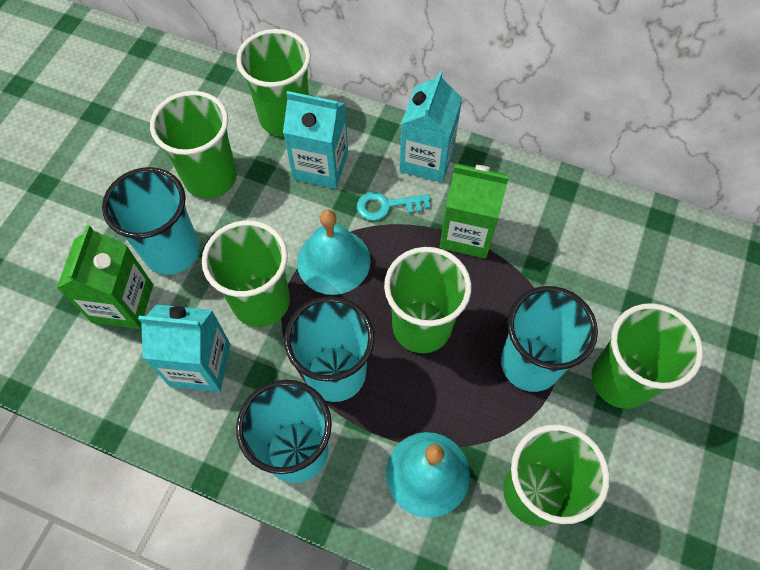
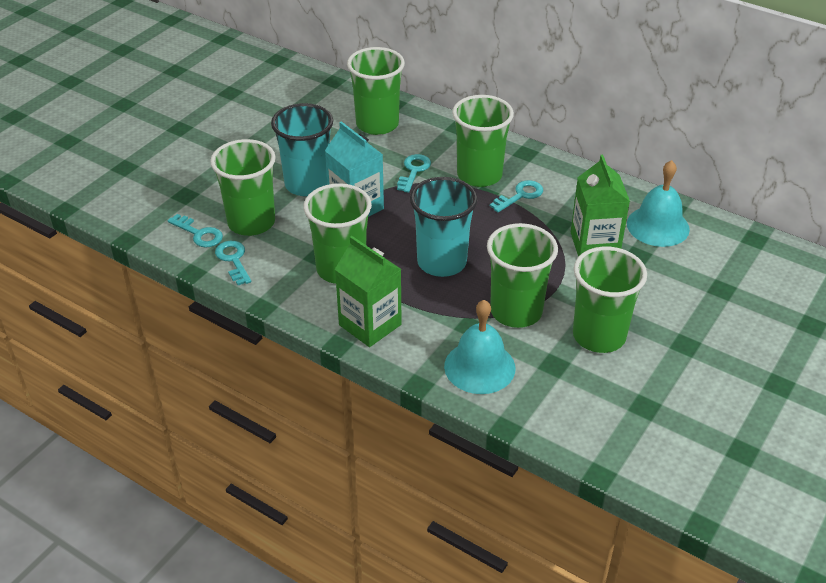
turquoise carton: [138,305,230,392] [283,91,348,189] [399,71,462,183] = 3 -> [325,121,384,217] = 1
turquoise cup: [102,167,199,275] [236,380,332,483] [284,296,374,402] [501,286,598,392] = 4 -> [271,103,333,196] [410,177,477,277] = 2
turquoise key: [357,192,430,221] = 1 -> [167,214,223,248] [215,241,252,285] [397,154,431,193] [490,180,543,212] = 4

